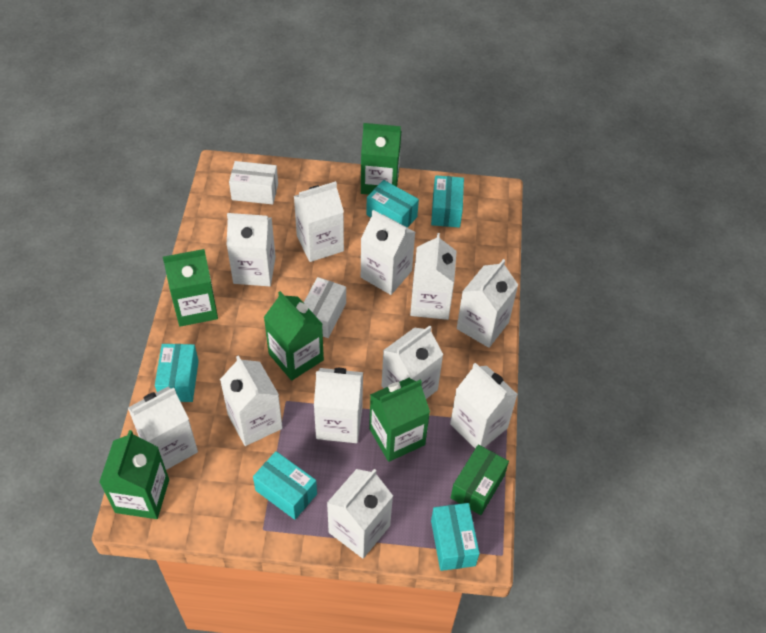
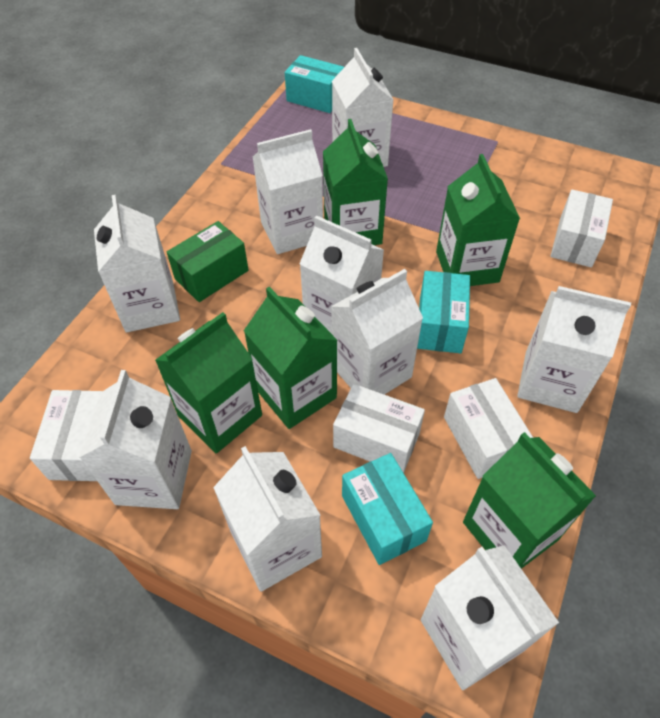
turquoise box: [155,344,199,402] [253,451,317,520] [366,180,419,228] [431,175,464,228] [431,503,480,571] = 5 -> [285,55,344,113] [342,453,433,565] [417,271,470,353] = 3
white box: [229,161,278,205] [304,277,346,338] = 2 -> [30,390,102,481] [333,384,425,473] [444,378,533,479] [550,189,613,267] = 4
white carton: [128,387,198,470] [220,355,283,446] [227,213,276,286] [294,181,344,262] [314,368,363,443] [327,469,393,558] [361,210,416,295] [382,326,443,399] [410,233,457,320] [450,363,518,448] [457,259,518,348] = 11 -> [79,370,192,509] [94,195,180,333] [213,446,322,592] [253,129,323,254] [300,215,384,334] [331,269,423,395] [332,48,394,167] [421,545,559,690] [517,286,631,413] = 9

